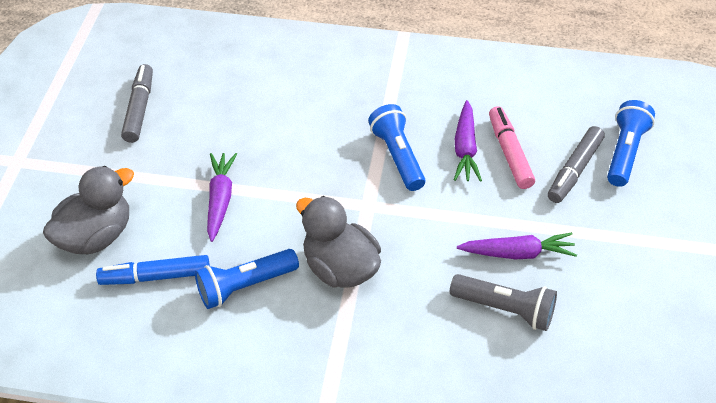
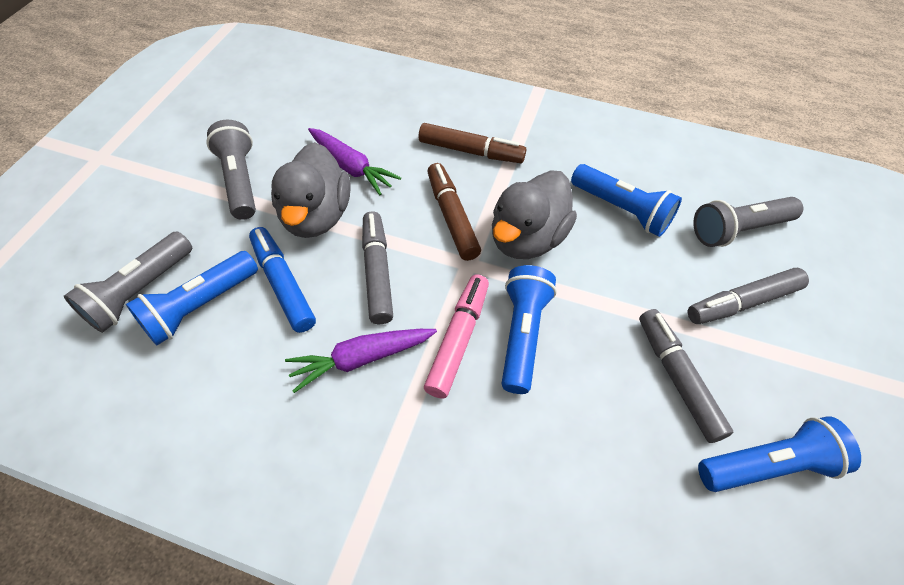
blue flashlight: [195,249,299,309] [368,104,426,191] [607,100,655,187] = 3 -> [126,251,258,345] [501,265,557,394] [571,164,682,237] [698,416,861,492] = 4
brown marker: none = 0 -> [418,123,526,163] [427,163,481,261] = 2
grey flashlight: [450,274,557,331] = 1 -> [64,231,192,333] [206,120,256,220] [693,197,803,247] = 3
grey marker: [121,64,153,143] [548,126,605,203] = 2 -> [362,211,393,324] [639,309,734,443] [688,268,809,324] = 3
purple carrot: [207,153,237,242] [454,100,482,182] [457,232,577,259] = 3 -> [285,329,437,393] [308,128,401,195] = 2

